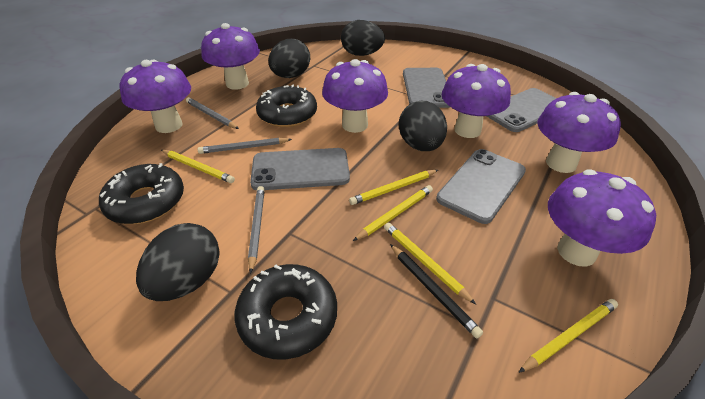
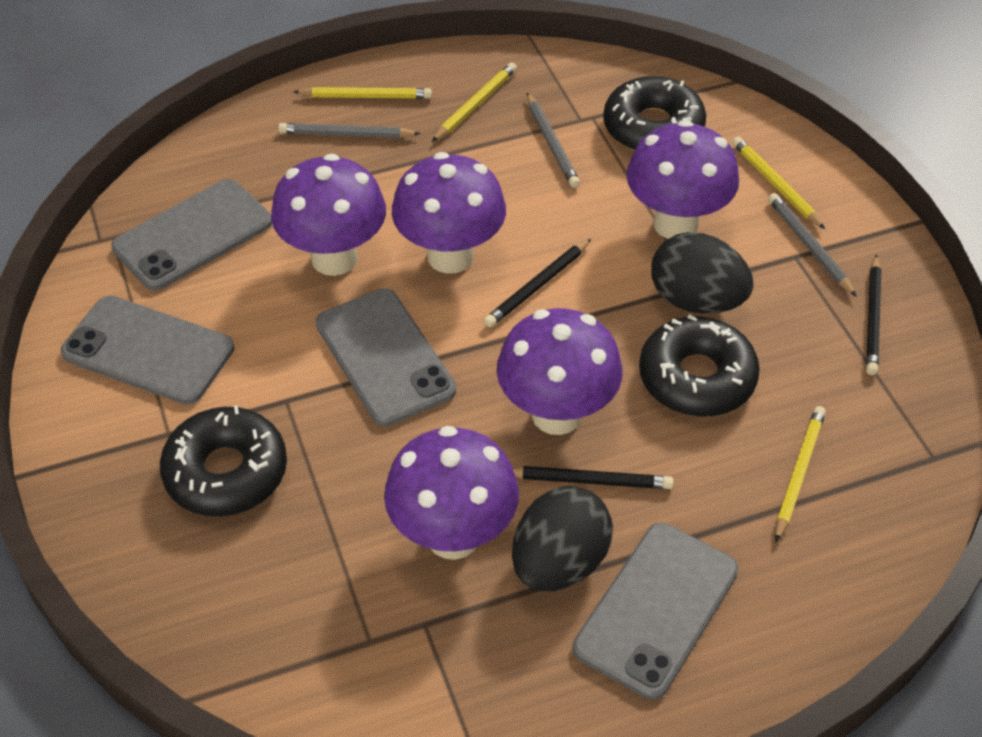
black egg: [136,223,220,301] [268,39,310,78] [341,20,385,56] [399,101,447,151] = 4 -> [512,486,613,591] [651,232,754,314] = 2
black pencil: [390,244,483,338] = 1 -> [484,239,591,327] [513,466,674,489] [866,254,882,375] = 3
purple mushroom: [119,60,191,133] [201,23,260,90] [322,59,388,133] [442,64,511,138] [537,92,621,173] [548,170,656,267] = 6 -> [271,154,386,276] [384,426,519,560] [392,152,506,274] [496,308,623,435] [626,120,739,239] = 5
yellow pencil: [161,150,235,183] [349,170,438,205] [353,185,433,241] [384,223,476,304] [518,299,618,373] = 5 -> [294,87,432,99] [432,62,517,142] [732,137,825,229] [775,406,826,542] = 4

